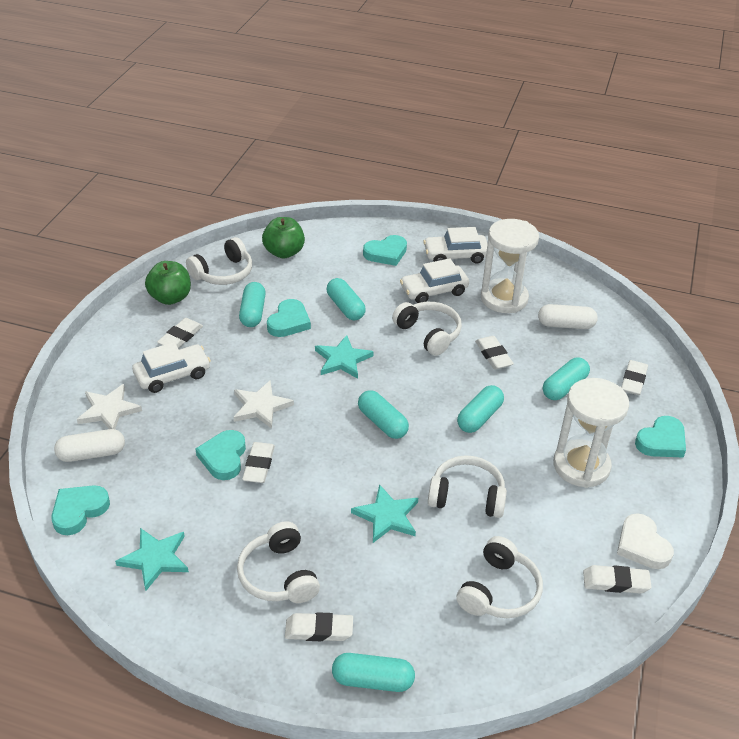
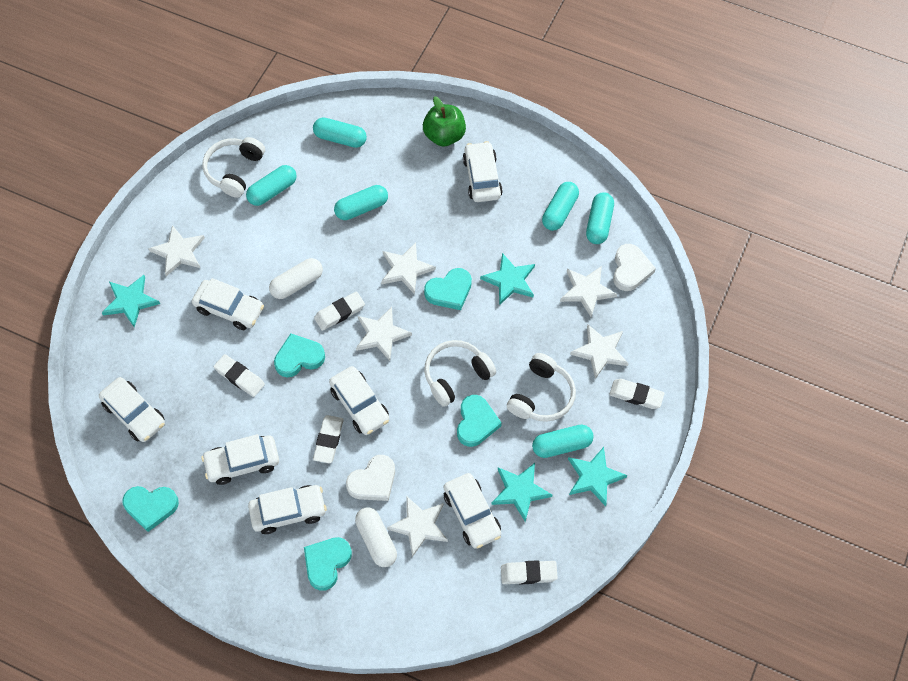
green apple: [145,261,191,305] [262,217,305,258] = 2 -> [423,96,466,147] = 1
turquoise star: [115,528,189,591] [315,335,373,379] [351,484,418,543] = 3 -> [102,275,160,327] [480,253,535,305] [491,463,552,522] [568,447,627,506] = 4
white car: [132,342,211,393] [400,258,469,303] [423,227,488,263] = 3 -> [99,377,165,442] [192,278,264,330] [201,434,279,485] [248,485,327,534] [329,366,389,435] [444,473,501,549] [463,141,503,202] = 7
white eraser: [157,318,203,348] [242,442,275,483] [285,612,353,641] [475,336,514,370] [583,565,652,593] [621,360,648,395] = 6 -> [214,354,265,397] [313,415,344,464] [314,292,365,331] [501,560,558,584] [609,379,665,409] = 5
white headphones: [186,237,252,285] [237,521,320,603] [392,302,462,356] [428,455,507,518] [456,536,543,618] = 5 -> [202,137,265,198] [424,340,496,407] [507,353,576,422] = 3
white heart: [617,513,674,569] = 1 -> [346,455,395,501] [613,244,656,291] = 2
white hourglass: [481,219,539,313] [553,378,629,488] = 2 -> none = 0
white star: [77,384,142,429] [234,380,294,429] = 2 -> [148,225,205,276] [356,307,412,361] [381,242,436,294] [387,496,448,557] [560,266,617,317] [570,325,629,379] = 6

